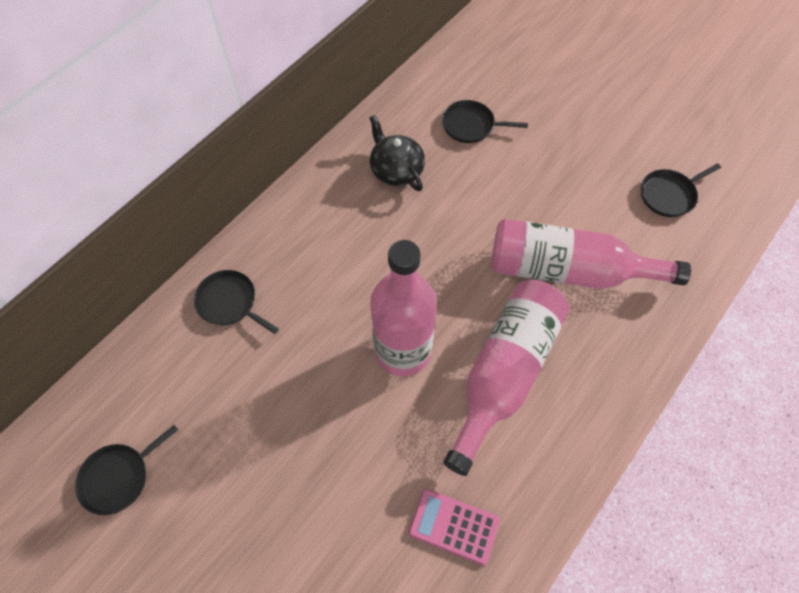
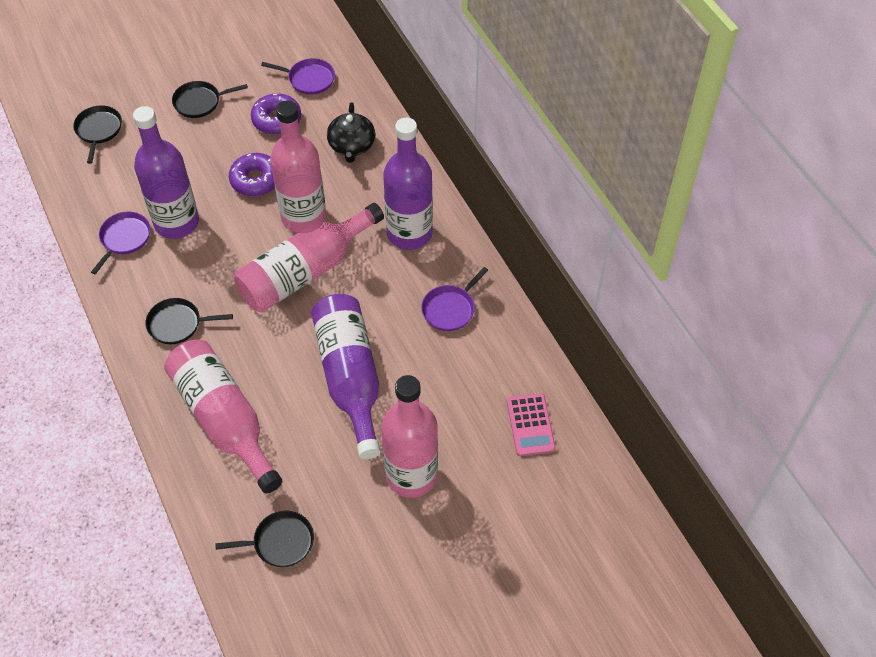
pink bottle: [370,240,437,376] [443,280,570,476] [491,219,691,289] = 3 -> [164,340,282,494] [234,203,384,312] [270,100,326,233] [381,375,438,498] = 4
purple bottle: none = 0 -> [133,106,199,239] [311,294,381,459] [383,117,433,250] = 3
purple donut: none = 0 -> [229,153,275,197] [251,93,301,135] = 2
purple pan: none = 0 -> [91,212,151,275] [261,58,335,94] [421,267,488,331] = 3

